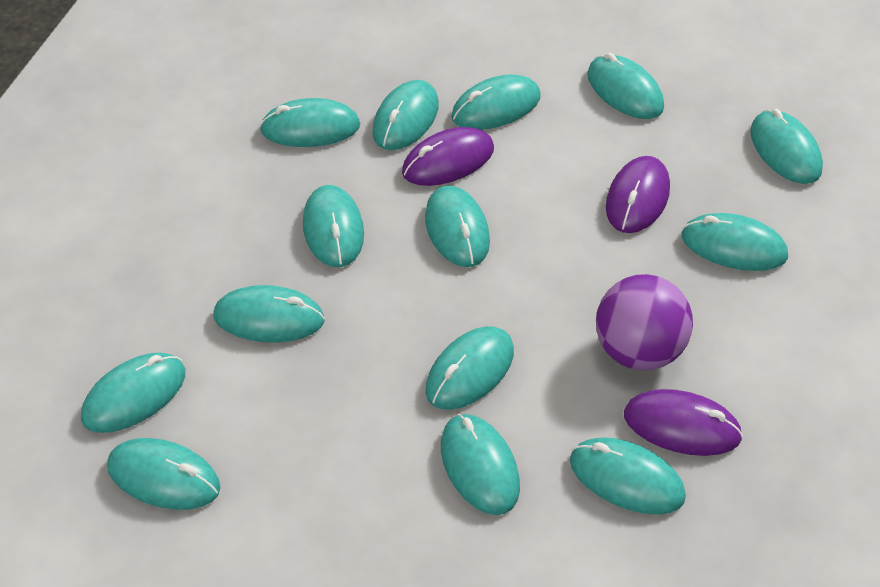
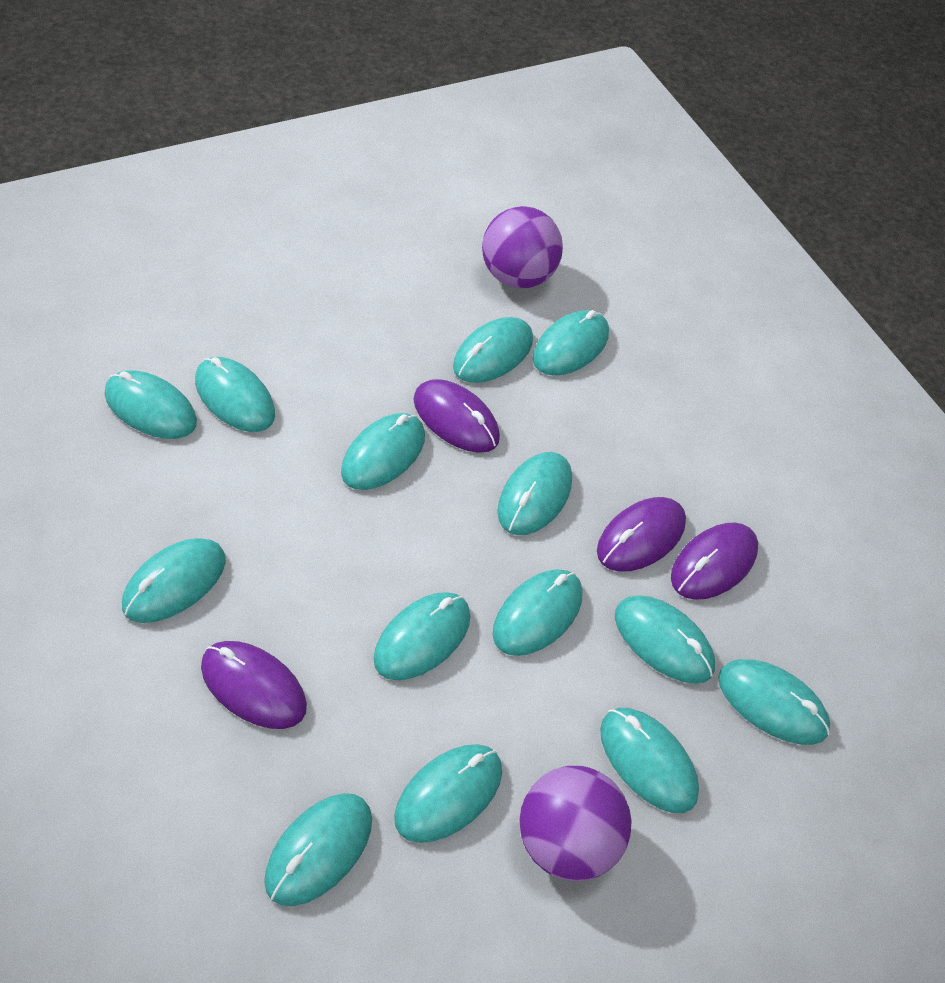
purple ball: [596,274,693,371] = 1 -> [482,206,563,288] [519,766,632,881] = 2
purple mouse: [402,127,494,186] [606,156,670,233] [624,389,743,456] = 3 -> [201,641,307,729] [414,379,500,453] [597,497,686,572] [671,523,758,600] = 4

